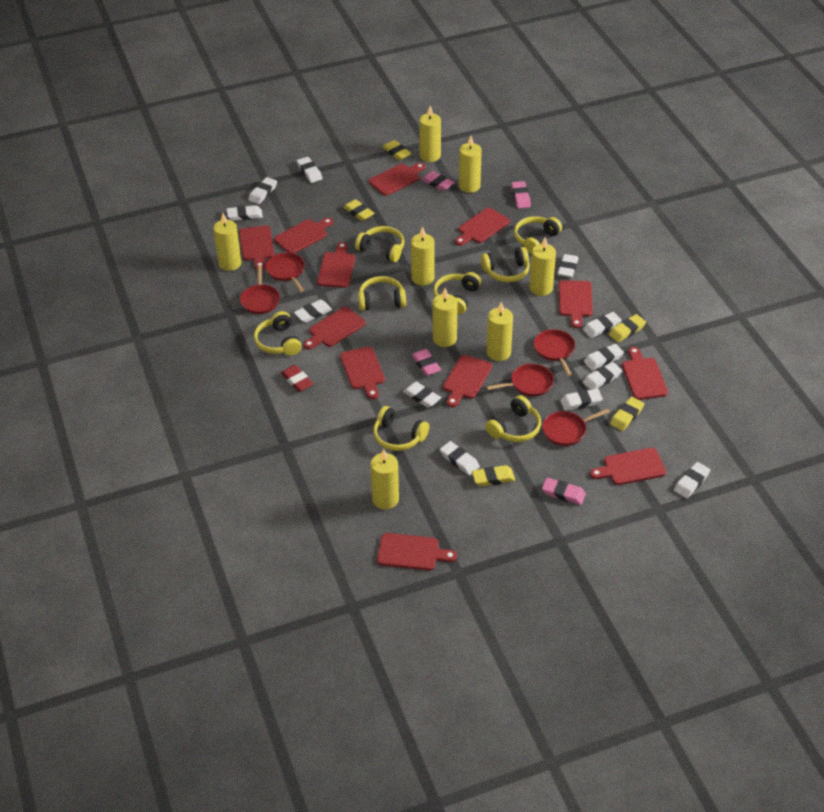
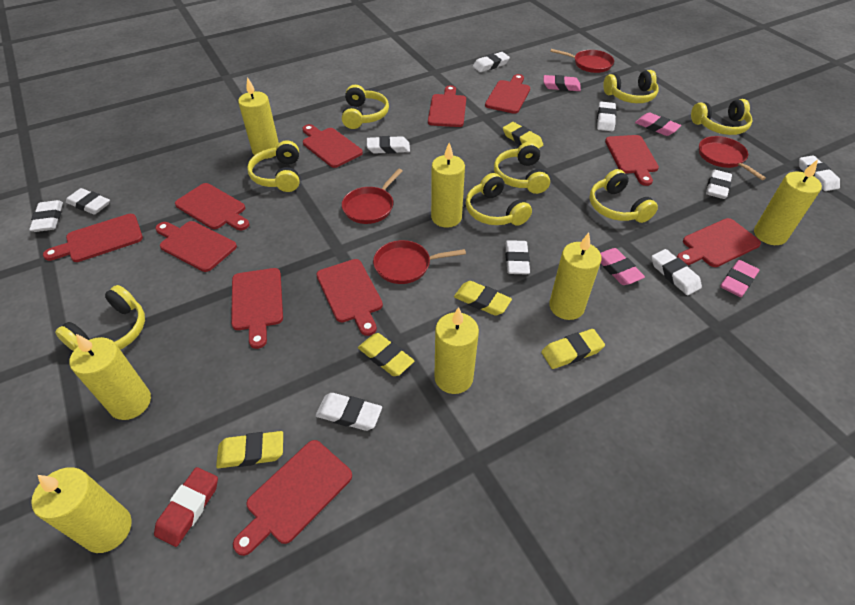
red cutting board: [239,226,274,270] [274,218,333,254] [303,307,366,350] [317,242,355,288] [340,347,385,399] [369,163,425,196] [377,533,457,570] [443,355,492,407] [455,208,510,246] [559,280,593,328] [590,448,666,485] [622,347,668,400] = 12 -> [43,214,143,262] [155,221,237,272] [175,183,250,230] [231,268,283,349] [233,440,352,556] [303,124,363,168] [317,259,383,336] [428,85,466,127] [485,74,530,114] [605,135,659,186] [677,218,761,267] = 11
red pan: [240,265,280,314] [266,252,305,292] [486,364,554,396] [534,329,575,376] [542,409,610,446] = 5 -> [342,169,403,224] [373,240,466,284] [550,49,614,73] [699,136,766,180] = 4
white eraser: [227,205,263,221] [248,177,277,204] [294,300,332,323] [297,157,323,183] [403,382,441,408] [440,441,480,475] [557,254,579,278] [560,389,603,411] [583,312,622,338] [583,362,622,390] [584,344,624,370] [674,462,710,498] = 12 -> [29,200,63,232] [66,188,110,215] [316,393,382,431] [367,136,410,154] [473,52,510,72] [505,240,530,275] [597,102,616,131] [652,249,702,295] [706,169,732,199] [799,155,840,191] = 10
yellow candle: [213,213,242,271] [371,449,399,509] [411,227,435,285] [419,106,441,162] [433,288,458,347] [459,136,482,193] [487,302,513,361] [530,238,556,296] = 8 -> [31,467,132,553] [69,334,151,420] [238,77,279,159] [431,143,465,228] [434,307,479,394] [549,233,602,320] [754,159,822,245] = 7

